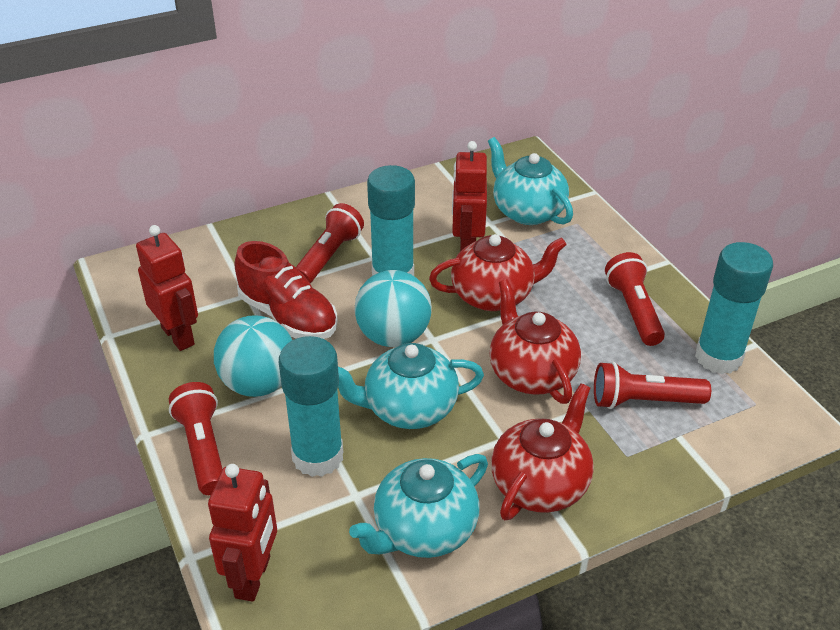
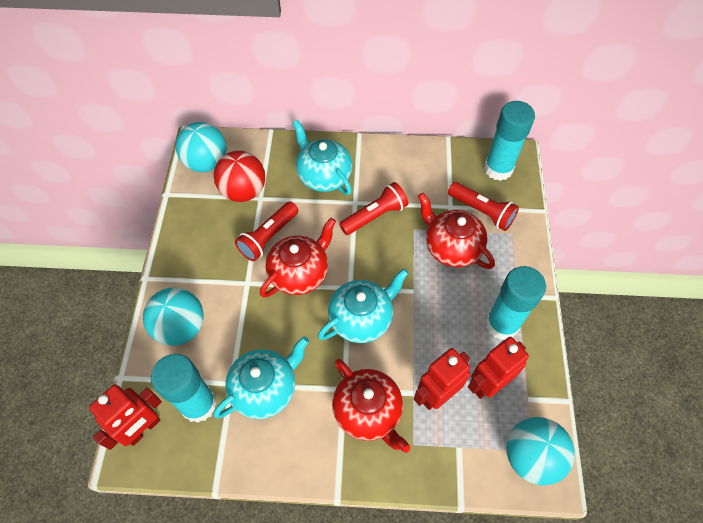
red ball: none = 0 -> [214,151,265,202] = 1
red flashlight: [169,382,222,495] [296,203,364,284] [594,362,711,409] [605,252,665,346] = 4 -> [235,202,298,261] [339,182,408,235] [448,182,519,231] = 3
red shoe: [235,241,338,339] = 1 -> none = 0
turquoise ball: [214,315,292,397] [354,270,432,347] = 2 -> [143,287,204,346] [176,122,227,172] [506,417,575,485] = 3

